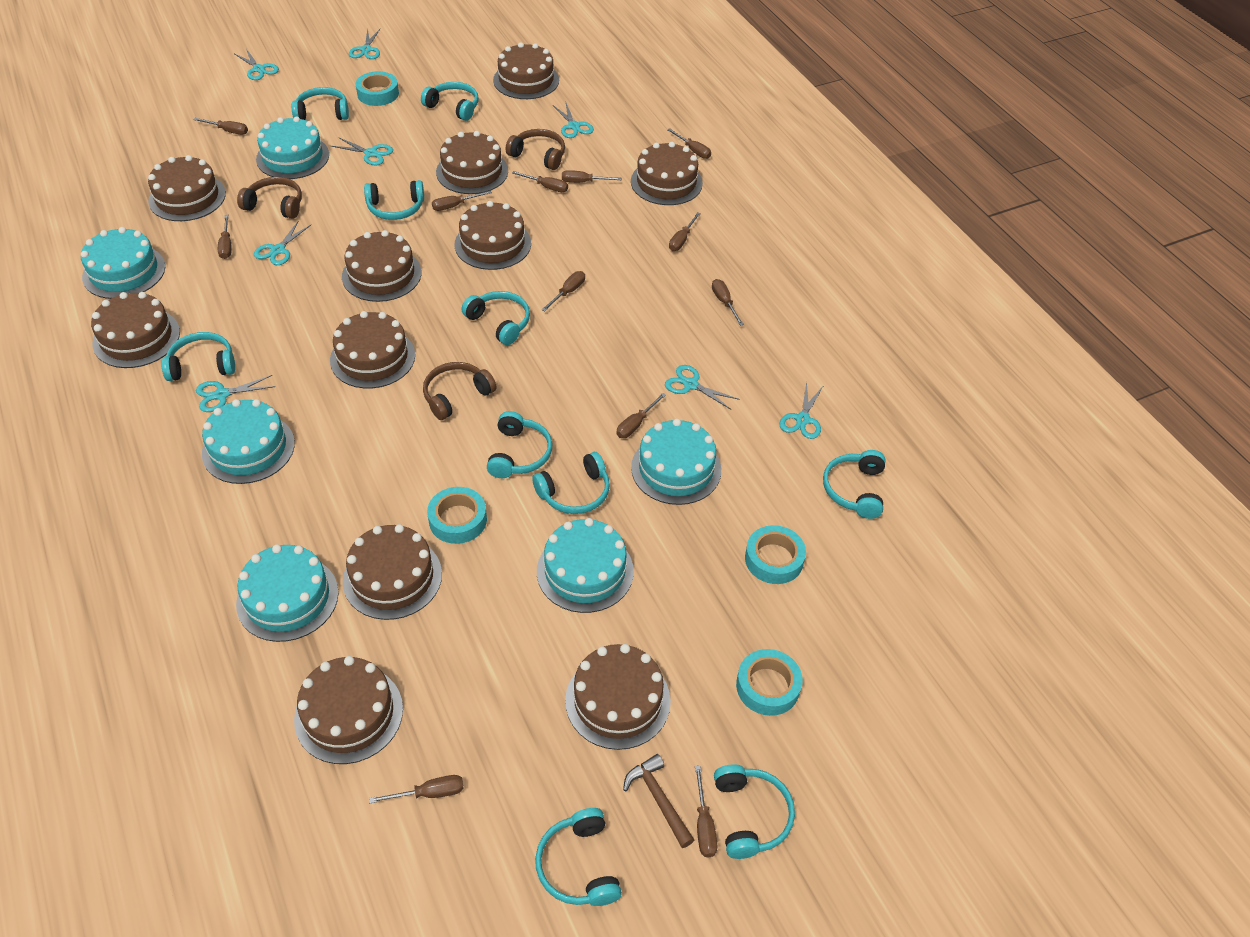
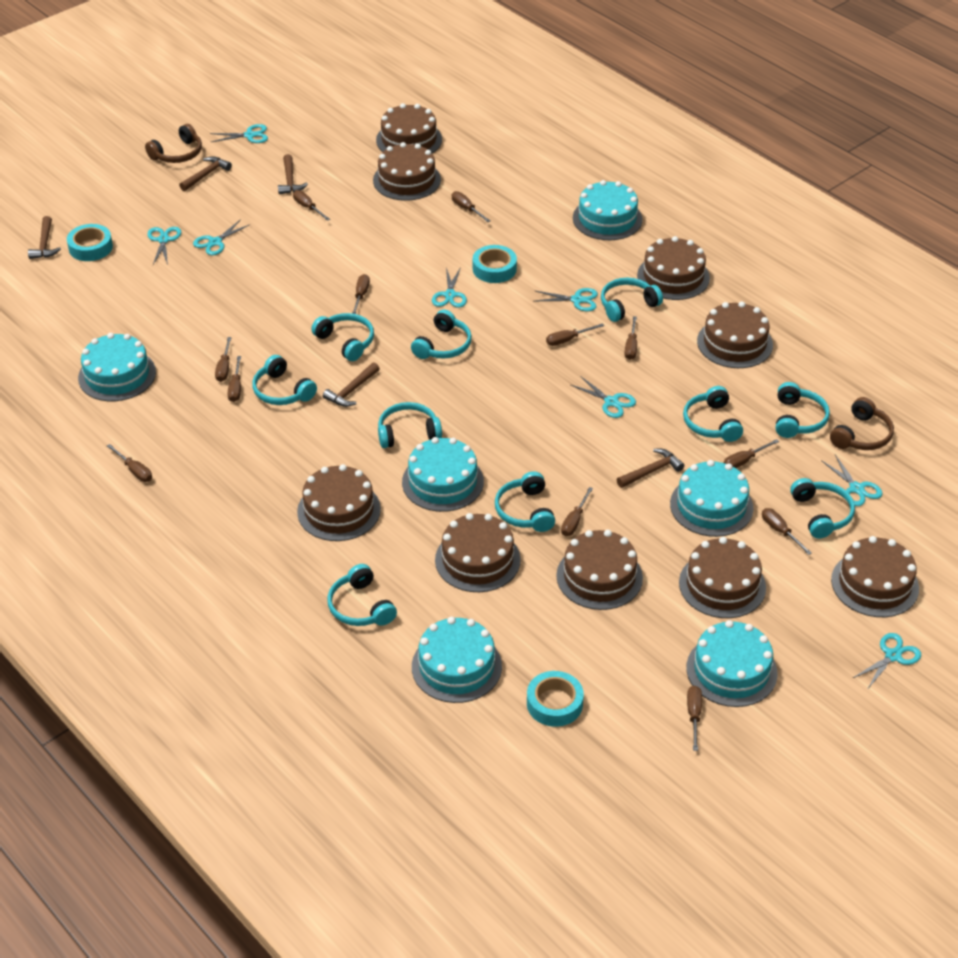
brown cake: [91,292,180,368] [148,155,226,221] [294,656,403,764] [330,311,415,388] [342,230,422,302] [343,524,442,620] [436,131,508,194] [454,201,531,270] [493,42,559,99] [565,644,671,750] [631,142,703,205] = 11 -> [297,464,381,541] [373,142,441,201] [376,103,442,153] [435,513,521,592] [556,530,643,610] [637,236,710,300] [679,537,766,618] [697,302,773,368] [831,536,919,617] = 9
brown hammer: [623,754,694,848] = 1 -> [28,216,61,259] [179,156,232,191] [278,154,308,194] [323,362,380,407] [617,449,684,488] = 5
brown headphones: [237,177,302,219] [423,362,497,420] [506,129,565,170] = 3 -> [145,124,202,163] [830,397,894,450] = 2
turquoise tape: [356,71,399,106] [427,487,487,544] [736,649,803,716] [745,525,806,584] = 4 -> [67,224,113,261] [473,245,517,283] [527,671,584,727] = 3

